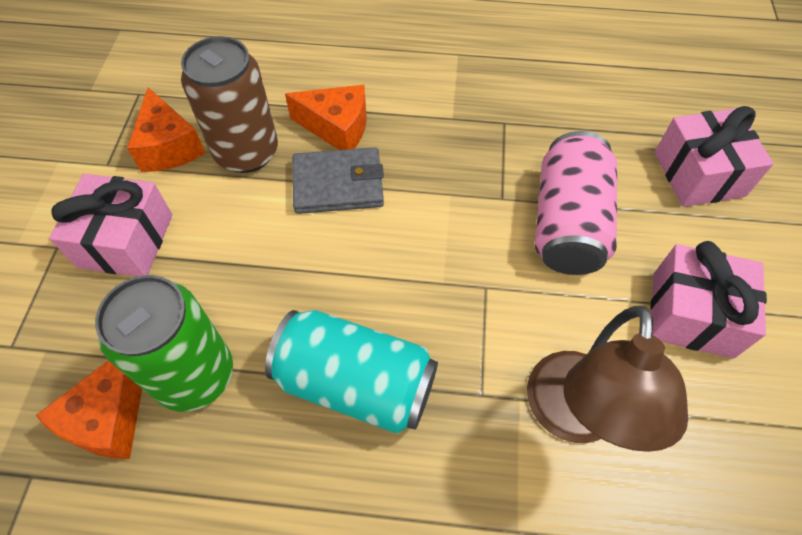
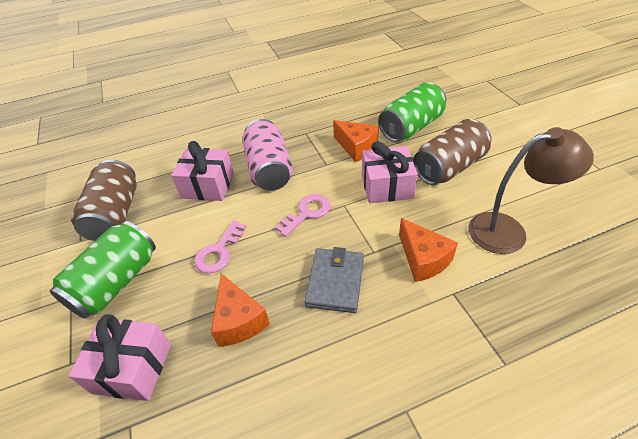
brown can: [181,36,278,173] = 1 -> [71,159,137,241] [413,119,491,185] = 2
green can: [95,275,233,412] = 1 -> [50,221,156,319] [378,82,446,142] = 2
pink key: none = 0 -> [194,221,246,274] [275,194,330,237] = 2
turquoise can: [265,310,438,434] = 1 -> none = 0

